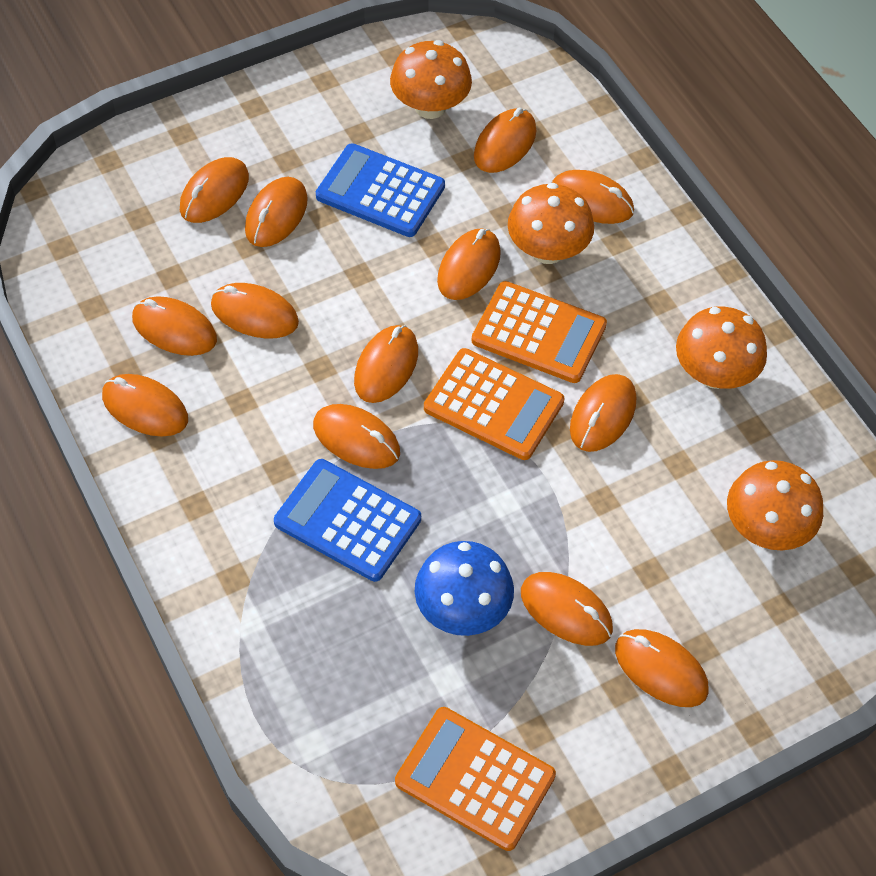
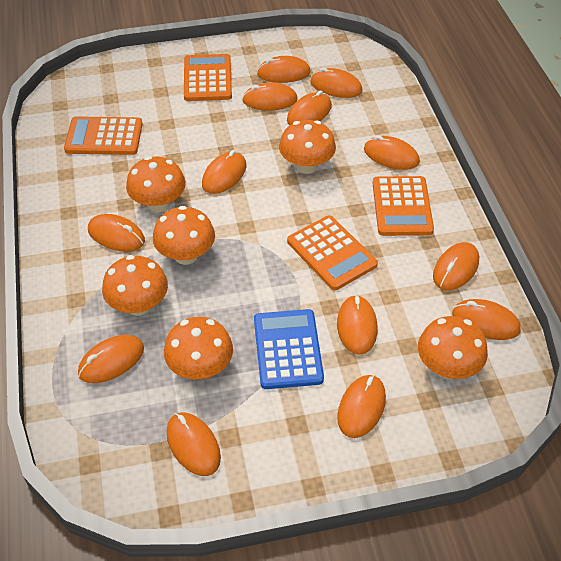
blue calculator: [274,459,421,582] [316,143,445,237] = 2 -> [254,309,324,389] = 1
blue mushroom: [415,541,514,636] = 1 -> none = 0
orange calculator: [395,707,556,851] [424,348,564,460] [472,281,607,383] = 3 -> [64,116,143,155] [184,54,232,101] [287,215,378,290] [372,176,434,236] = 4
orange mushroom: [390,40,472,119] [508,183,594,264] [676,307,767,389] [727,460,823,550] = 4 -> [102,255,168,316] [126,156,186,212] [153,206,215,265] [164,317,233,380] [279,120,336,174] [418,316,488,379] = 6

